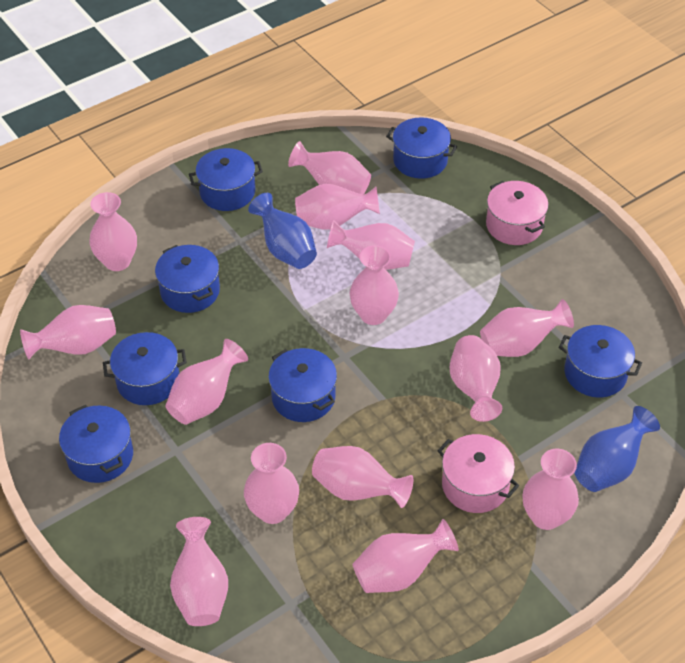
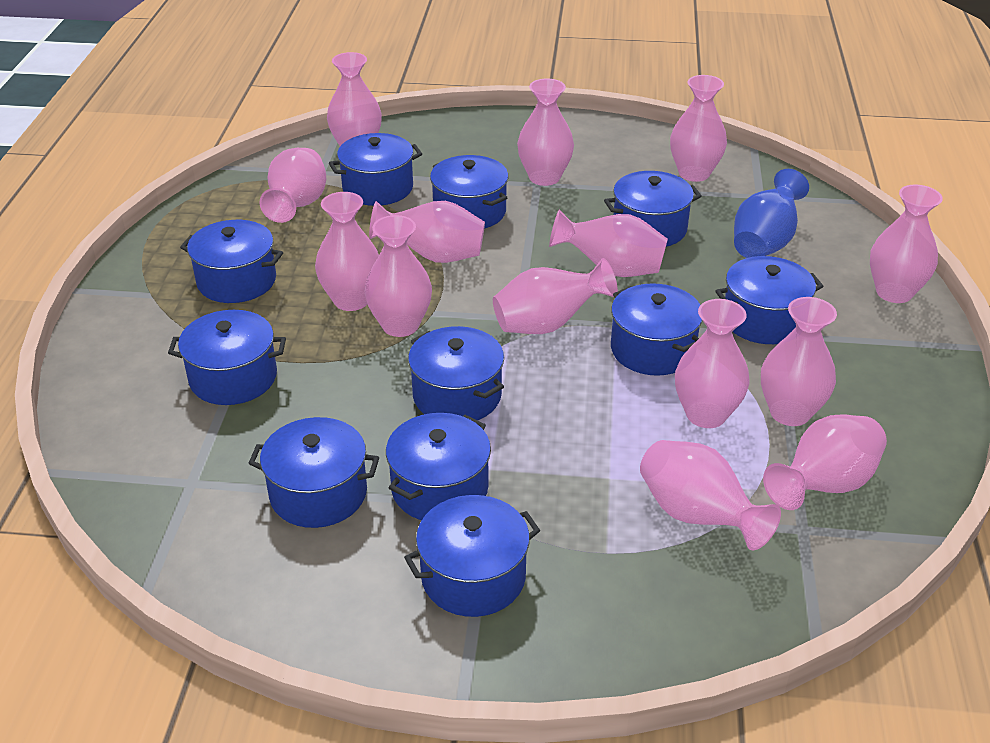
blue pot: [59,405,133,483] [103,332,187,405] [155,245,220,313] [189,148,263,211] [268,348,337,422] [386,117,457,179] [559,325,642,398] = 7 -> [168,310,286,405] [180,220,283,303] [248,417,379,528] [329,133,422,206] [386,413,491,520] [404,495,540,617] [408,326,504,420] [430,155,508,229] [604,171,702,247] [611,283,702,376] [716,256,823,344] = 11
blue vase: [248,193,317,269] [574,406,660,492] = 2 -> [734,169,809,258] = 1
pink pot: [437,434,519,513] [486,181,549,245] = 2 -> none = 0

